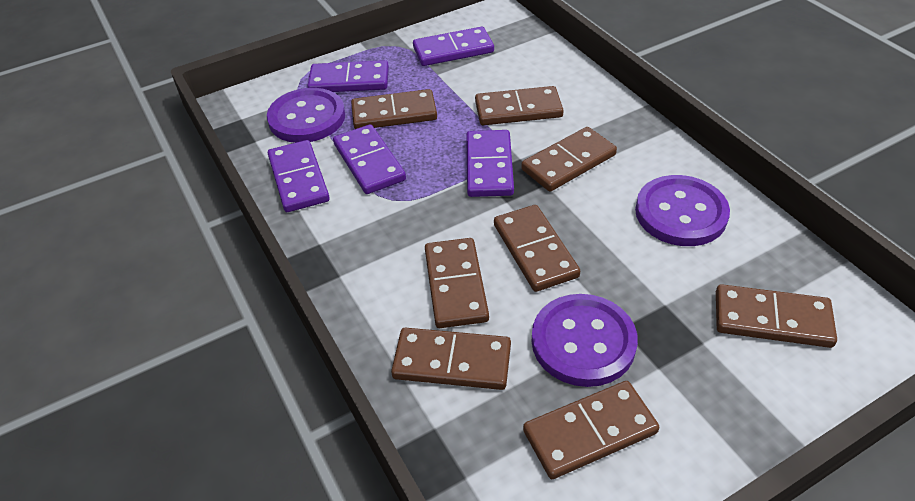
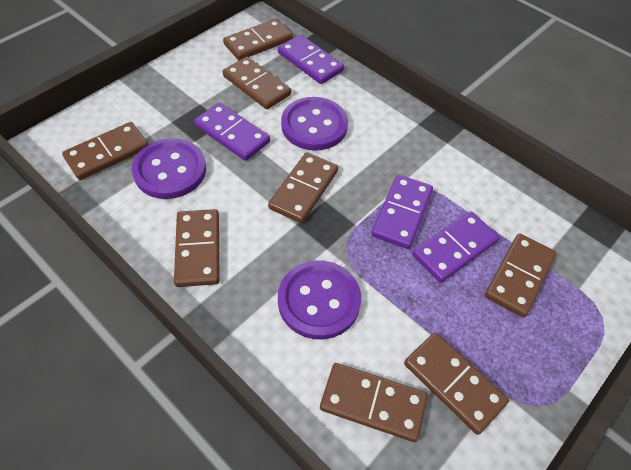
purple domino: [268,140,330,212] [307,60,389,92] [333,124,406,194] [413,27,494,66] [466,130,514,197] = 5 -> [194,103,270,161] [278,34,344,84] [371,174,433,249] [412,211,499,283] = 4

